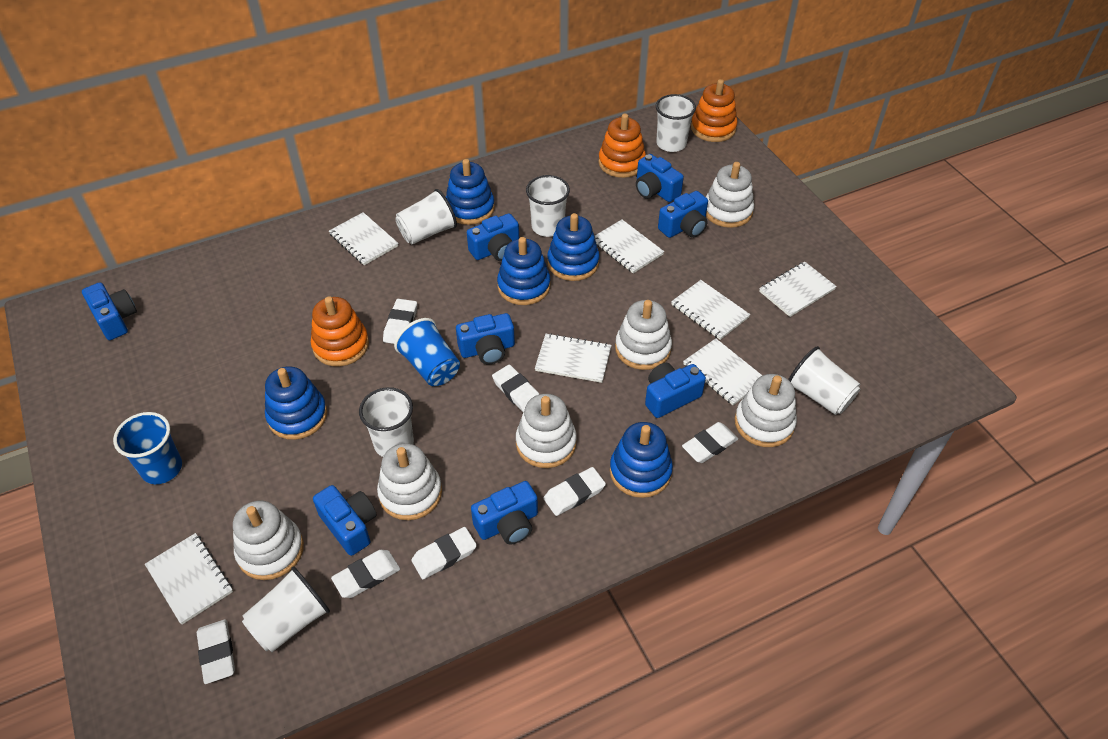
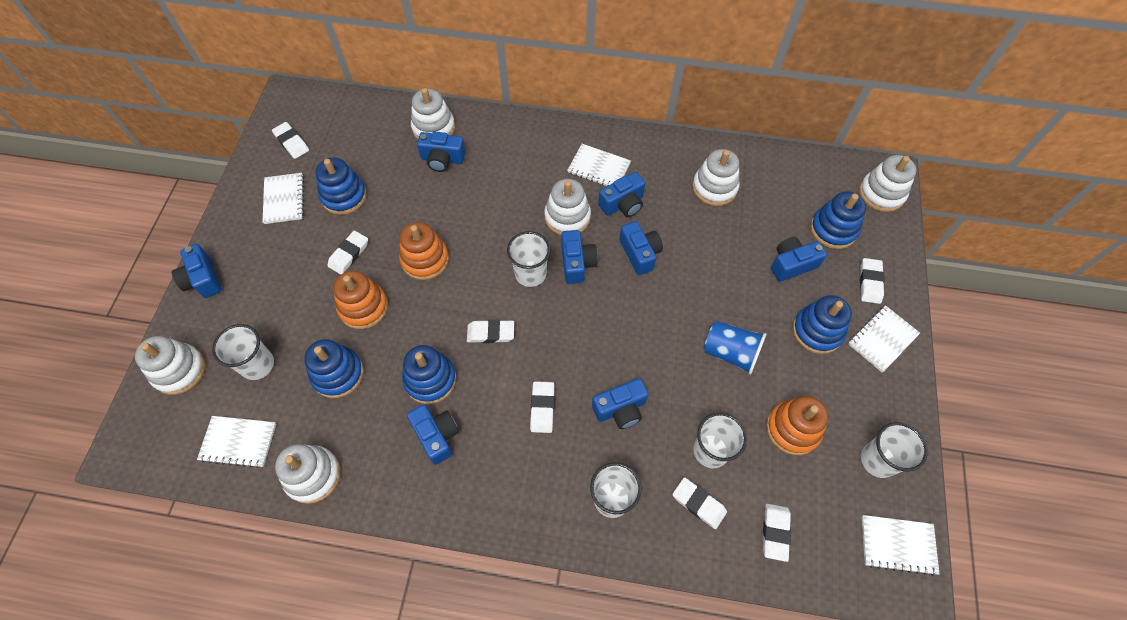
blue cup: [113,412,182,484] [394,318,460,386] = 2 -> [704,321,766,375] = 1
white cup: [242,567,330,652] [359,387,414,457] [395,189,457,244] [526,175,570,237] [656,94,696,152] [788,346,861,415] = 6 -> [212,324,274,380] [507,231,550,287] [590,462,642,518] [693,413,747,468] [861,422,928,478] = 5
white notebook: [145,533,233,625] [329,212,398,265] [535,333,612,383] [595,220,664,273] [671,280,750,340] [683,338,763,405] [759,262,837,317] = 7 -> [197,416,276,468] [263,173,304,224] [567,144,631,186] [848,305,920,372] [862,515,940,576] = 5

